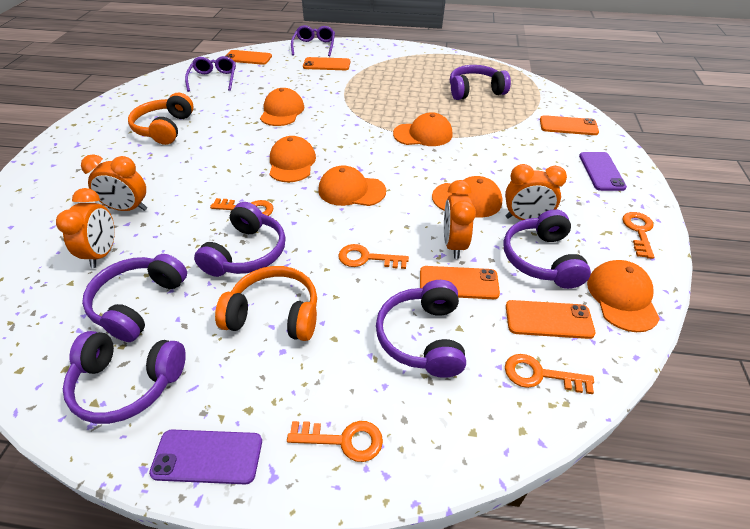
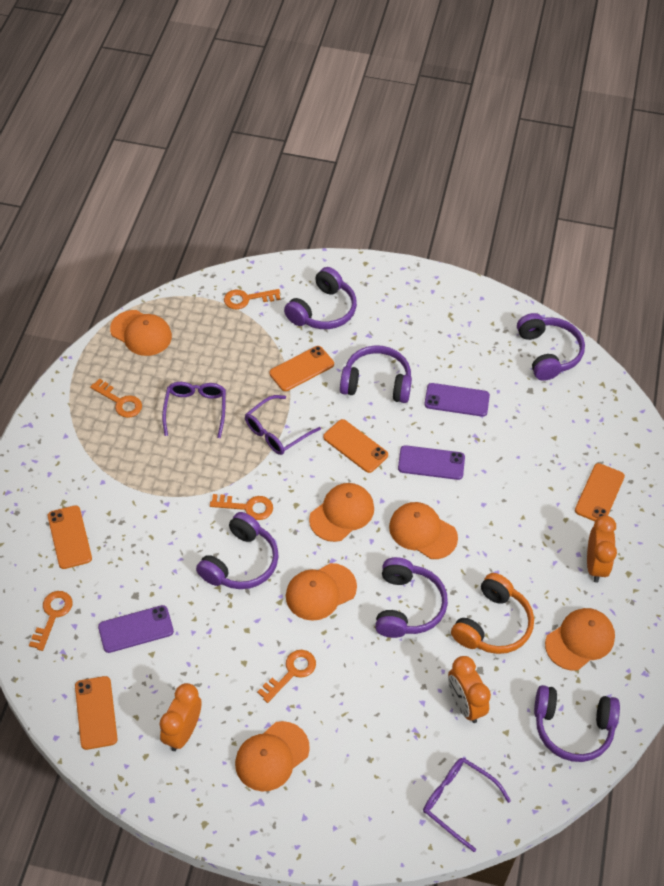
orange clock: [56,188,115,268] [81,154,147,211] [444,180,476,259] [505,164,567,220] = 4 -> [159,683,202,751] [448,656,491,723] [587,515,617,583] = 3
orange headphones: [128,93,194,145] [215,266,317,341] = 2 -> [451,573,534,654] = 1
purple glasses: [185,56,236,92] [291,25,335,56] = 2 -> [162,382,226,438] [245,395,321,455] [423,758,511,852] = 3
purple phone: [149,429,262,484] [579,152,627,191] = 2 -> [98,605,174,653] [398,445,465,480] [424,383,490,417] = 3

